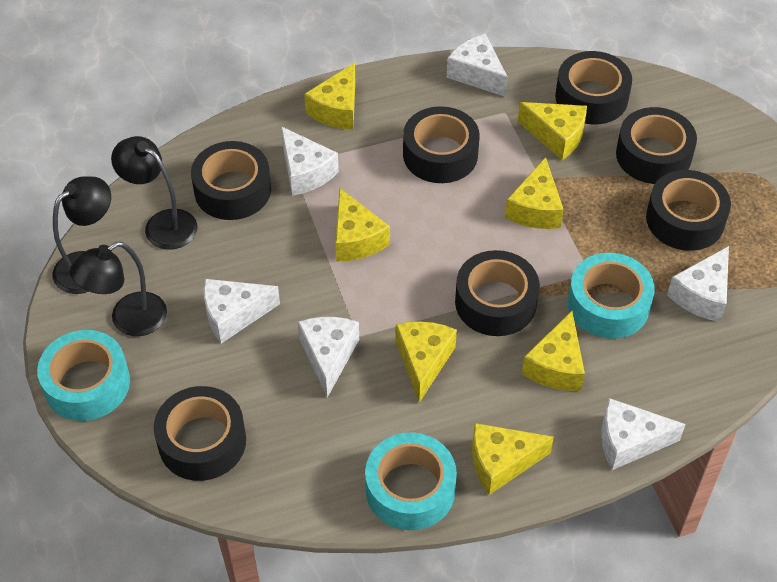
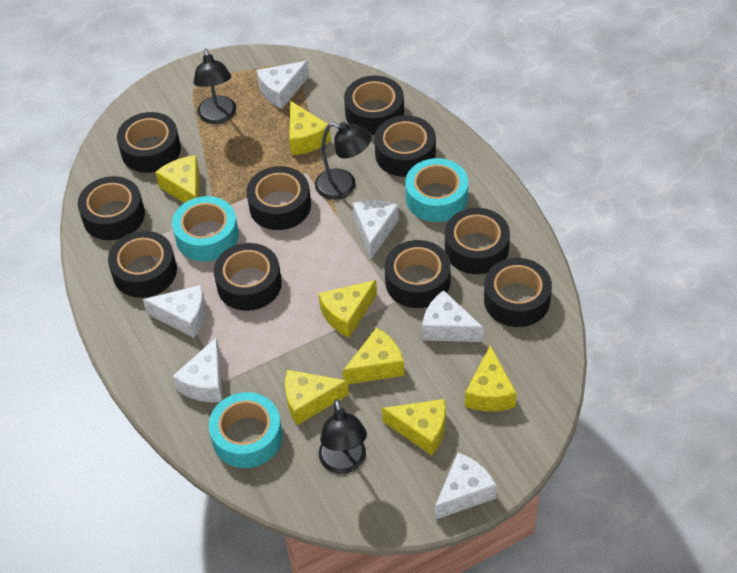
black tape: [154,386,246,481] [191,141,271,220] [403,106,480,183] [455,250,540,336] [555,51,632,125] [616,107,697,184] [646,170,731,251] = 7 -> [78,176,145,240] [108,231,177,298] [117,112,181,173] [214,243,282,311] [246,166,311,230] [344,76,404,135] [374,115,436,177] [385,240,451,308] [445,208,510,274] [484,258,552,327] = 10

